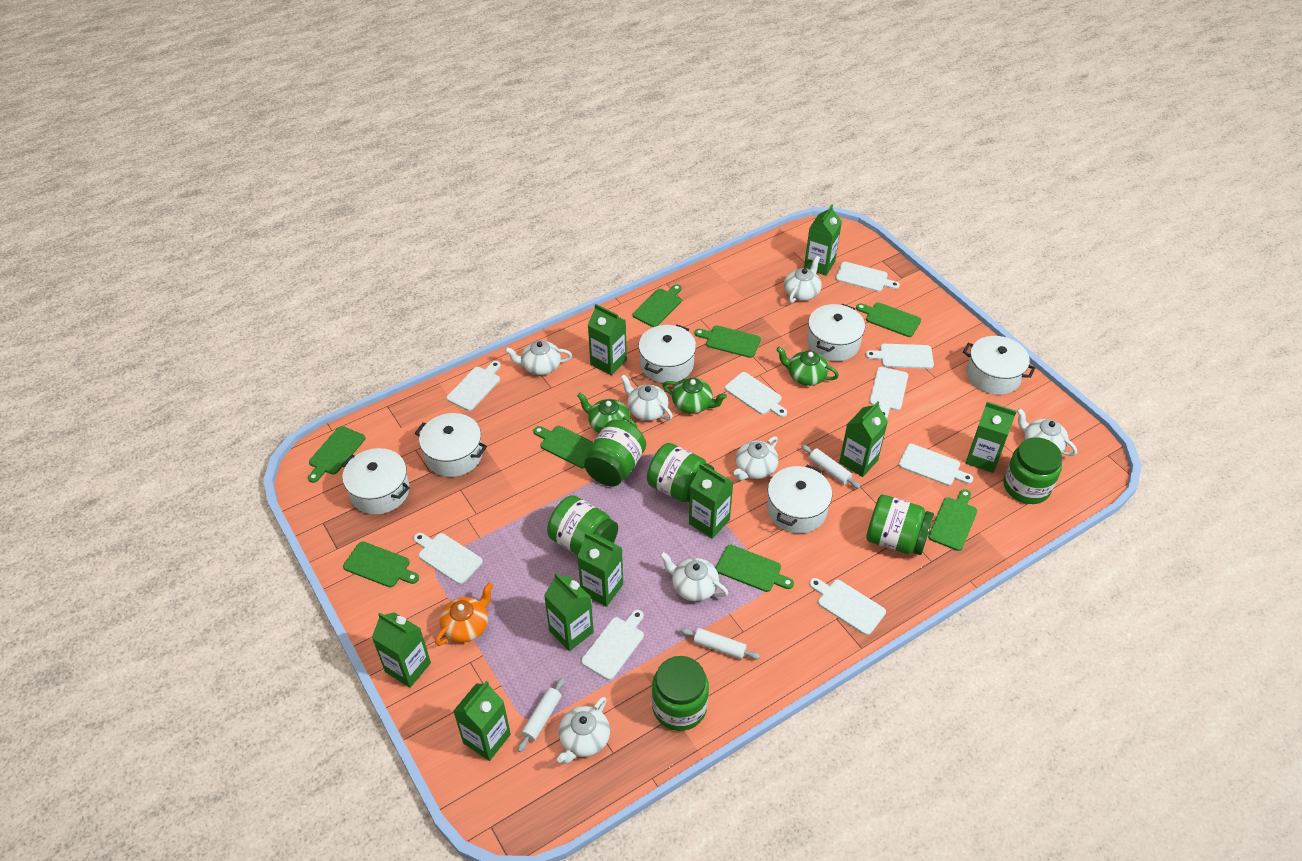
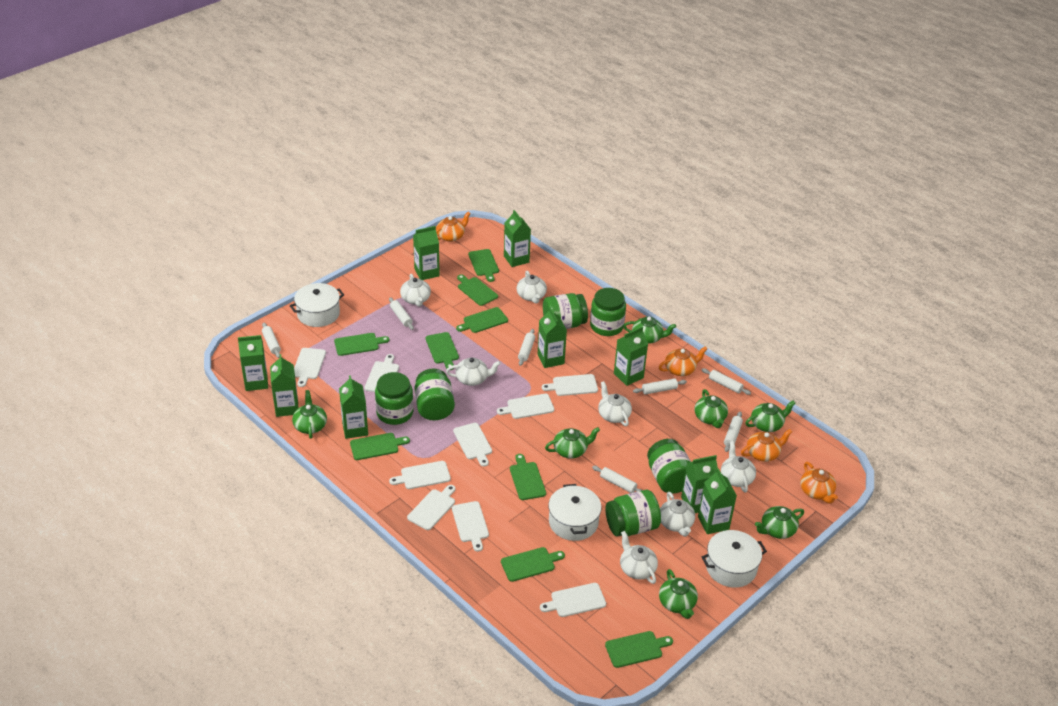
green cutting board: [308,426,365,483] [343,541,419,587] [534,426,593,468] [633,284,682,327] [694,325,761,358] [716,545,794,592] [856,302,921,337] [928,489,977,551] = 8 -> [334,333,389,356] [350,433,410,460] [425,332,459,370] [456,307,508,333] [457,274,498,306] [468,249,499,282] [501,547,565,582] [510,454,546,500] [605,631,673,668] = 9
green teapot: [577,393,637,433] [662,378,727,414] [776,347,839,386] = 3 -> [292,390,327,439] [545,427,600,458] [623,317,676,344] [659,569,698,619] [695,389,728,428] [745,401,796,432] [755,506,804,539] = 7
orange teapot: [435,583,493,646] = 1 -> [436,211,471,242] [659,346,707,376] [741,429,792,462] [800,462,838,504] = 4
white pot: [342,448,410,514] [415,413,487,477] [639,324,696,383] [767,465,832,533] [807,304,865,361] [963,336,1035,395] = 6 -> [290,283,344,327] [548,484,602,541] [701,530,767,588] = 3
white rolling pin: [518,678,565,752] [680,628,760,659] [801,445,861,489] = 3 -> [262,323,281,358] [389,297,414,330] [518,329,535,366] [592,466,642,493] [633,378,687,394] [702,368,751,395] [724,412,743,452] = 7

